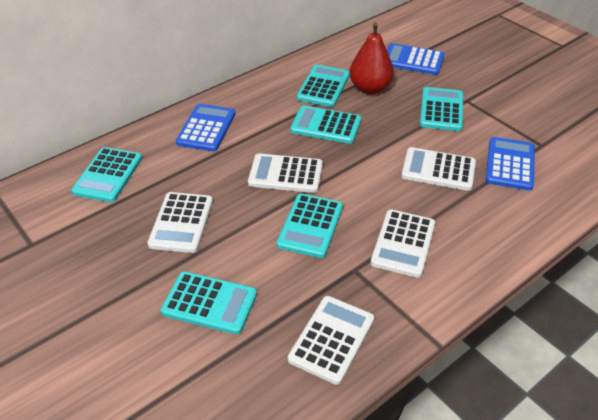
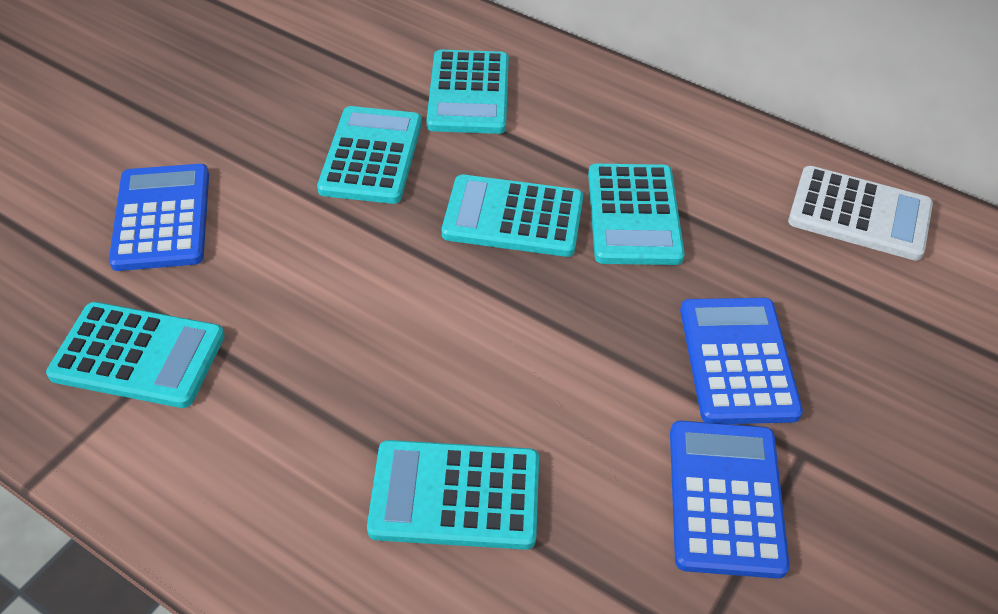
red pear: [349,22,394,94] = 1 -> none = 0
white calculator: [147,192,213,253] [248,153,323,193] [288,296,374,385] [371,209,435,278] [401,147,476,191] = 5 -> [788,166,933,261] = 1

